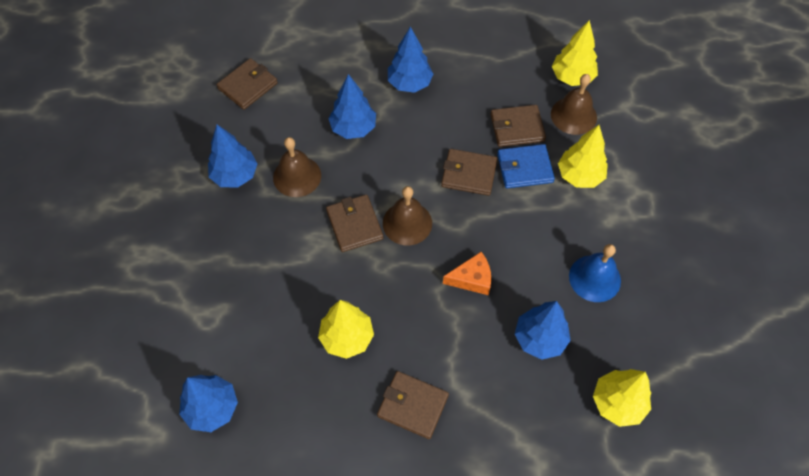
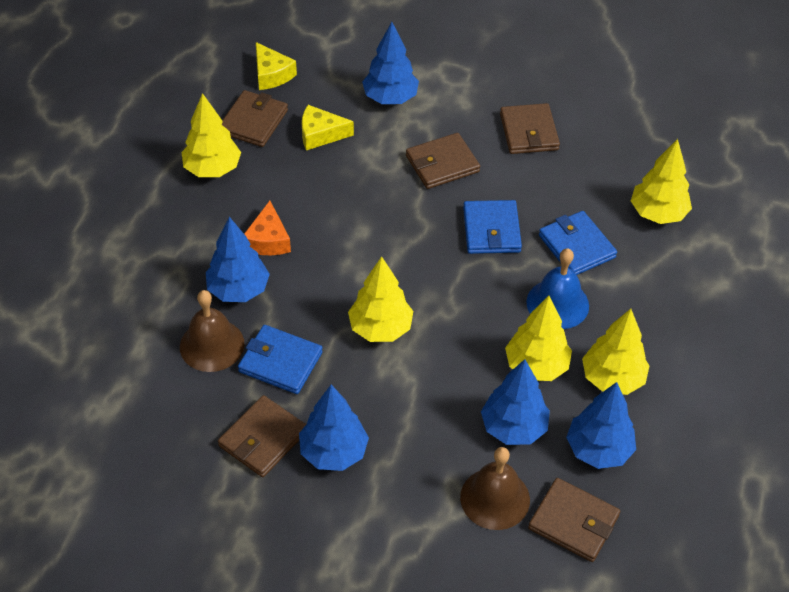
blue wallet: [497,144,555,188] = 1 -> [238,325,323,394] [463,200,522,254] [539,211,617,275] = 3
brown bell: [273,137,321,197] [383,186,432,245] [551,74,597,135] = 3 -> [180,290,244,372] [460,447,530,530] = 2
yellow cheese: none = 0 -> [256,42,297,90] [302,105,354,150] = 2
yellow tree: [318,300,374,359] [552,20,598,86] [558,125,608,188] [593,369,651,427] = 4 -> [181,93,241,177] [348,256,413,342] [505,296,572,381] [582,309,650,395] [631,139,692,224] = 5

